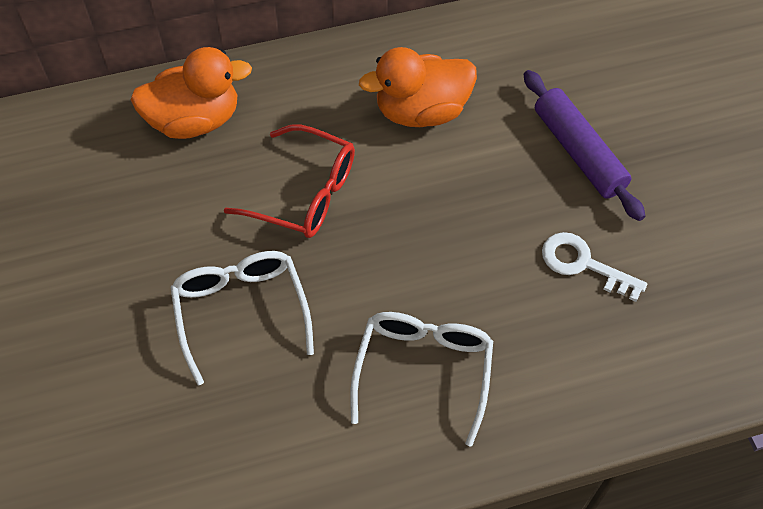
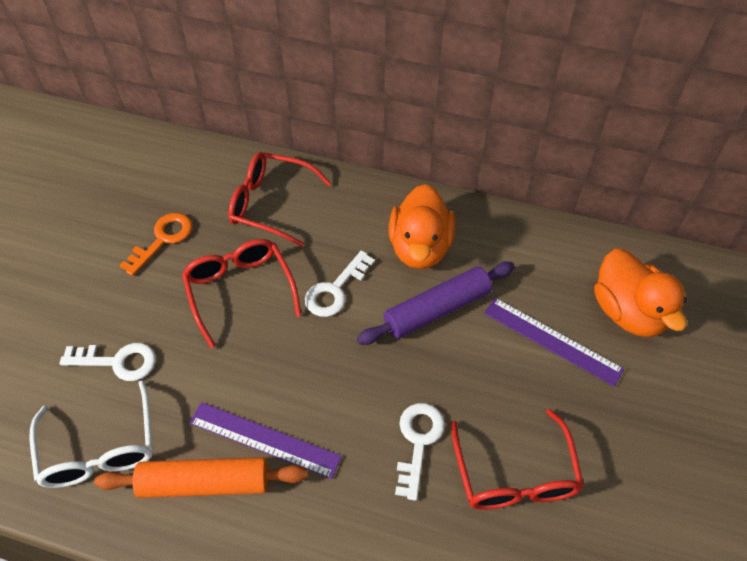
orange key: none = 0 -> [119,213,192,276] = 1
orange rolling pin: none = 0 -> [94,457,308,498] = 1
purple ruler: none = 0 -> [189,402,342,479] [484,298,624,387] = 2
red glasses: [224,125,355,238] = 1 -> [182,239,302,348] [228,152,332,247] [451,409,584,510] = 3
white glasses: [171,251,314,385] [350,312,493,447] = 2 -> [30,380,153,488] = 1
white key: [542,232,647,302] = 1 -> [60,343,156,381] [305,250,375,317] [395,403,445,501] = 3

